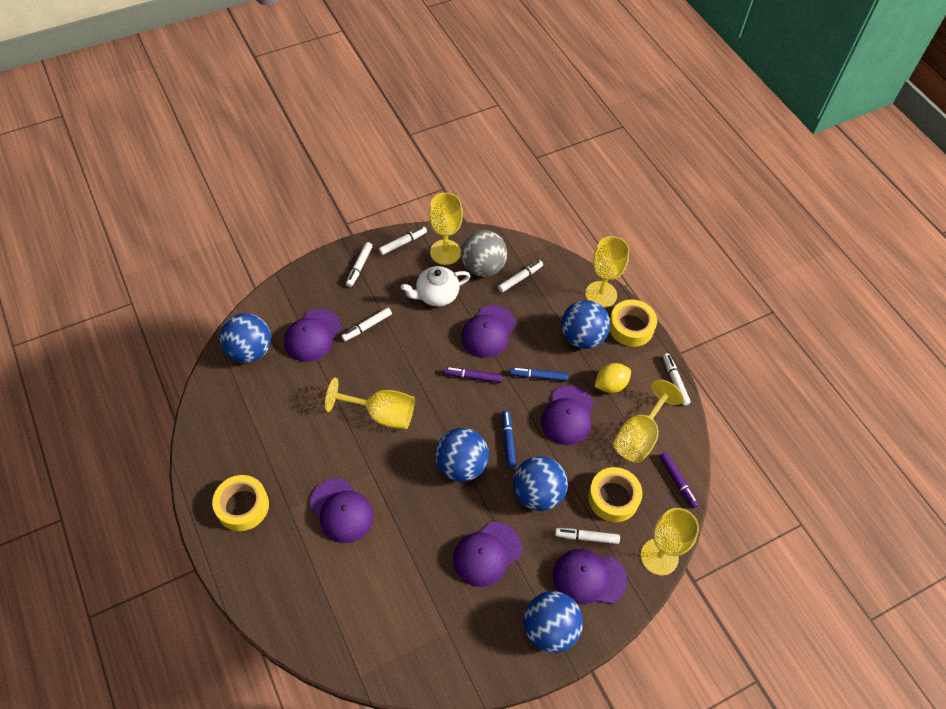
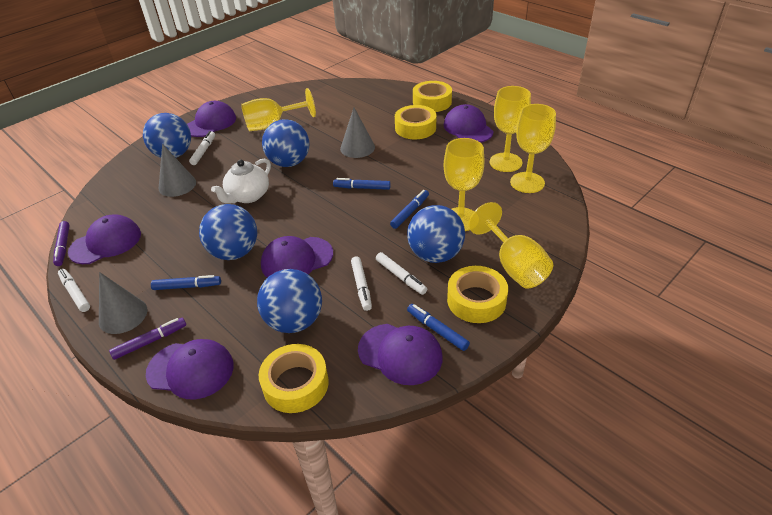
blue marker: [502,410,516,468] [510,368,569,381] = 2 -> [151,275,221,290] [333,178,391,190] [390,190,429,229] [407,304,470,351] = 4
grey ball: [461,230,507,277] = 1 -> none = 0
grey cone: none = 0 -> [99,272,147,334] [158,144,196,197] [340,108,375,158] = 3
white marker: [341,307,392,341] [346,242,373,287] [379,227,427,255] [498,260,543,292] [555,528,620,544] [663,353,691,406] = 6 -> [58,269,90,312] [189,131,215,165] [351,256,372,311] [376,252,427,295] = 4
yellow lemon: [594,363,631,393] = 1 -> none = 0
yellow tape: [212,475,269,531] [588,467,643,522] [609,299,657,347] = 3 -> [259,344,329,413] [395,105,436,139] [413,81,452,112] [447,266,508,323] = 4

